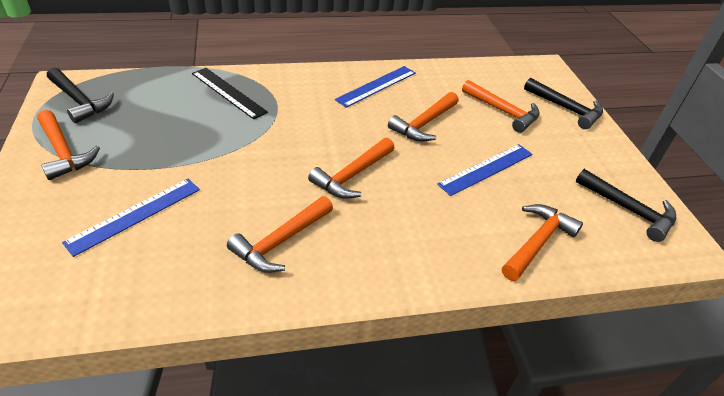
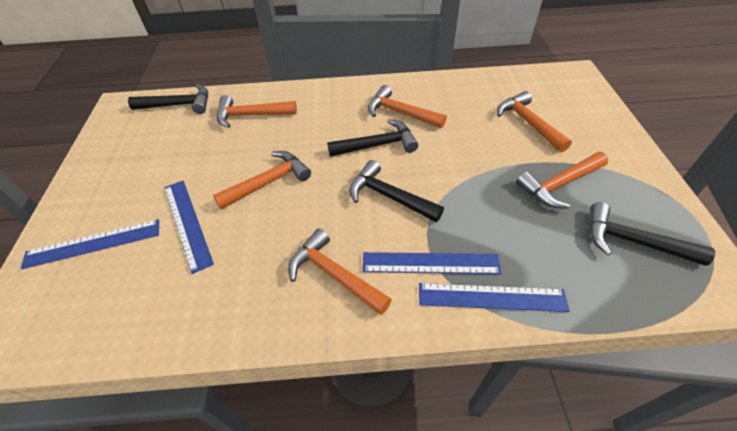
black hammer: [47,68,114,123] [524,78,603,129] [576,169,676,242] = 3 -> [128,84,208,114] [327,119,418,157] [349,160,444,222] [589,202,715,266] = 4
black ruler: [192,68,268,119] = 1 -> none = 0
blue ruler: [62,179,200,257] [335,66,416,108] [437,144,533,196] = 3 -> [21,219,159,269] [164,181,214,274] [362,252,502,274] [419,283,570,312] = 4

